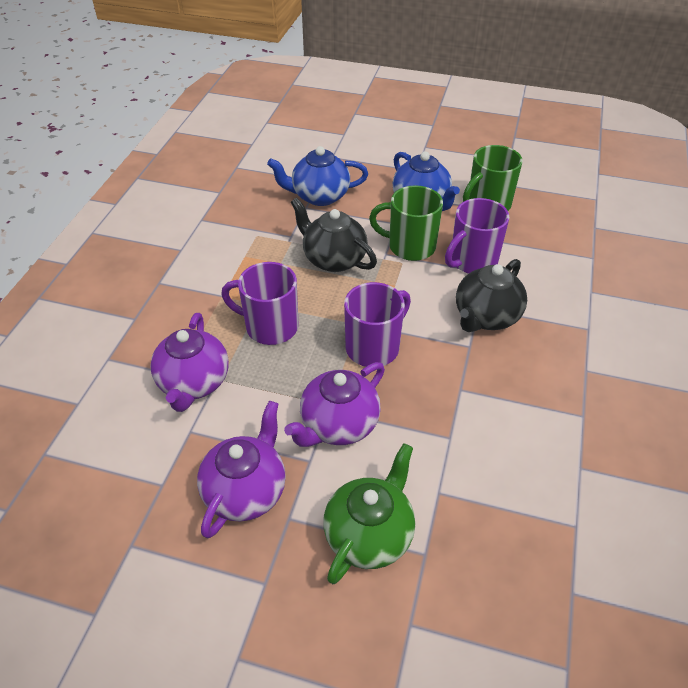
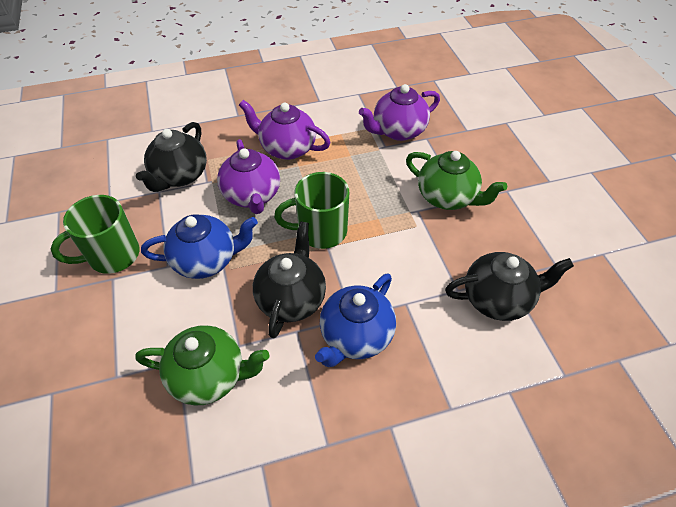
black teapot: [291,198,377,272] [456,259,527,332] = 2 -> [136,122,207,192] [253,221,326,339] [445,252,574,321] = 3
green teapot: [323,443,415,584] = 1 -> [135,325,270,405] [406,151,507,210] = 2
purple mug: [221,262,298,345] [344,282,411,367] [445,198,510,274] = 3 -> none = 0

